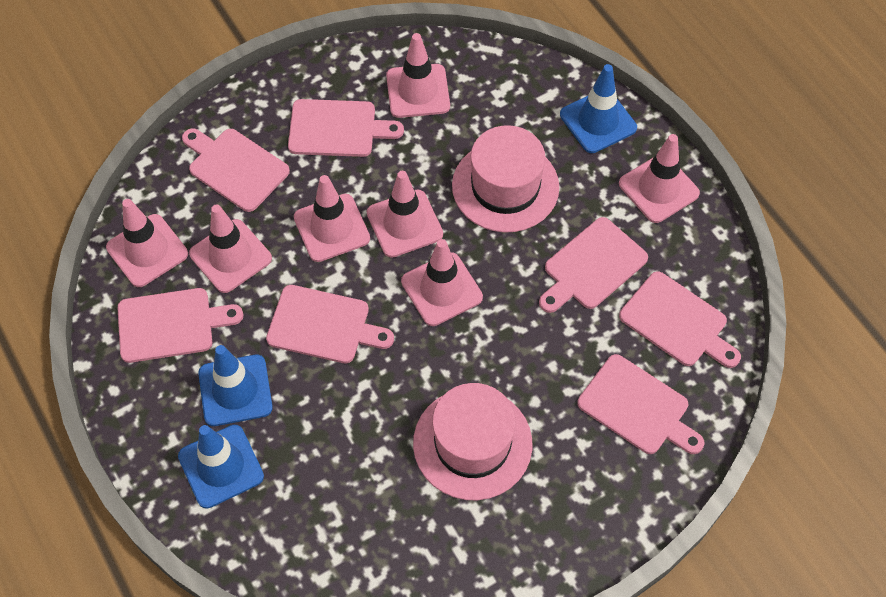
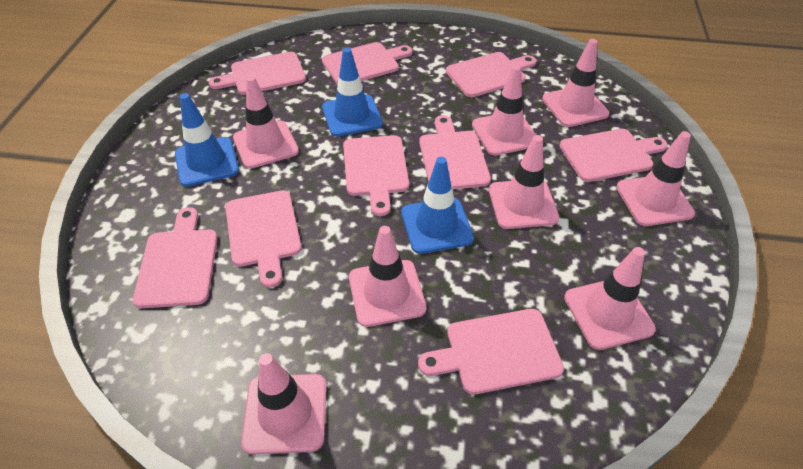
pink cutting board: [118,288,243,363] [182,128,290,212] [266,285,394,363] [288,99,404,157] [539,217,648,313] [577,354,704,454] [619,271,741,368] = 7 -> [133,207,218,308] [209,52,306,95] [225,190,301,288] [322,42,412,85] [343,135,409,216] [418,309,564,395] [419,115,491,189] [446,52,536,97] [560,129,668,182] = 9
pink hat: [413,383,532,500] [452,125,560,233] = 2 -> none = 0
pink traffic cone: [106,199,188,287] [189,204,272,293] [294,175,370,262] [367,171,443,258] [386,33,450,118] [401,239,483,326] [619,134,700,223] = 7 -> [233,76,299,169] [241,353,326,454] [349,226,426,327] [472,65,536,156] [489,135,559,229] [542,39,609,127] [564,247,656,350] [616,131,695,226] = 8

